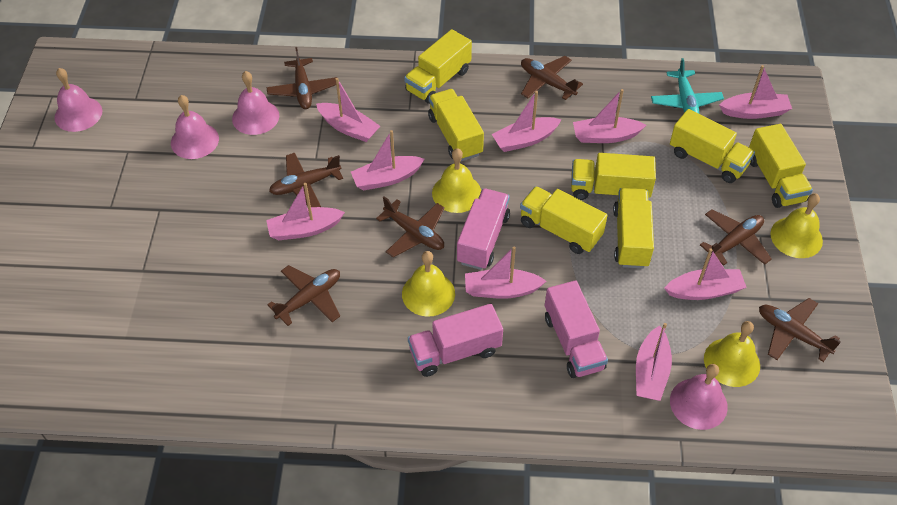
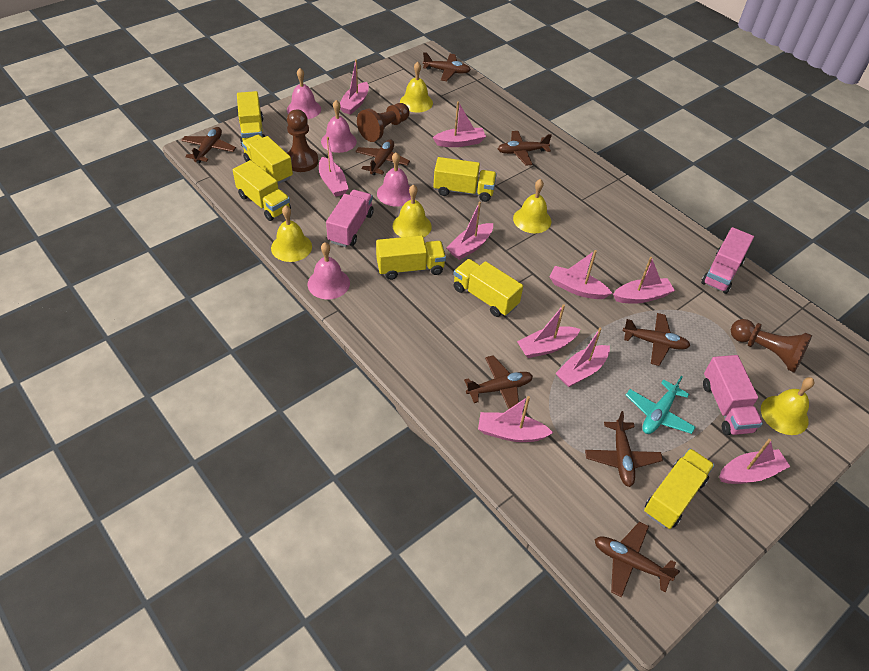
brown pawn: none = 0 -> [287,110,318,172] [357,103,409,142] [731,319,812,373] = 3
brown plane: [266,47,337,109] [267,265,340,326] [269,153,343,207] [376,197,445,257] [521,56,583,100] [700,209,772,266] [759,298,841,362] = 7 -> [181,127,236,163] [355,140,410,175] [423,52,471,81] [464,355,533,409] [498,131,552,165] [585,411,663,487] [594,521,680,598] [623,313,690,366] = 8
pink boat: [266,183,345,240] [316,78,380,142] [351,130,425,191] [465,246,546,299] [492,91,562,152] [573,89,646,143] [636,323,672,401] [664,248,747,300] [719,65,792,119] = 9 -> [319,137,349,197] [340,59,369,115] [433,101,486,147] [446,202,493,260] [478,396,553,442] [517,304,580,358] [549,250,612,299] [555,328,610,387] [613,257,675,304] [719,439,791,484] = 10
yellow bell: [402,251,455,317] [432,148,481,213] [704,321,760,387] [770,193,823,258] = 4 -> [271,205,312,262] [393,184,432,238] [400,62,433,113] [513,179,551,233] [761,377,815,435] = 5

